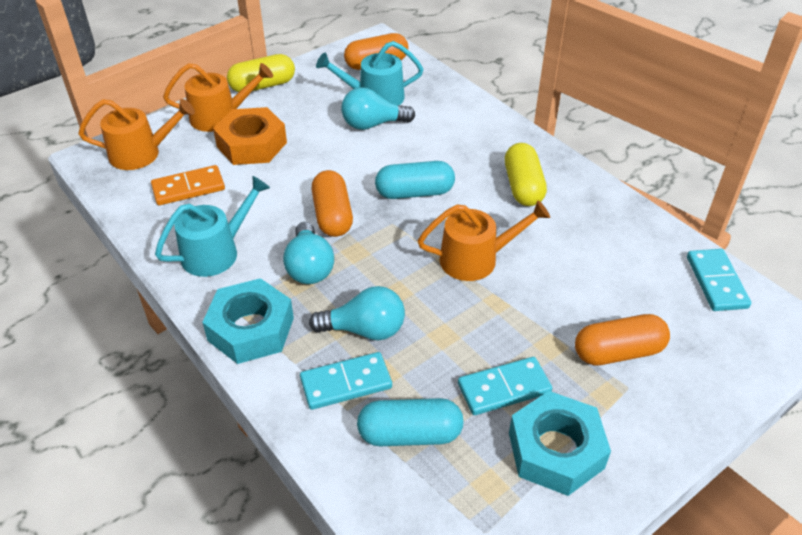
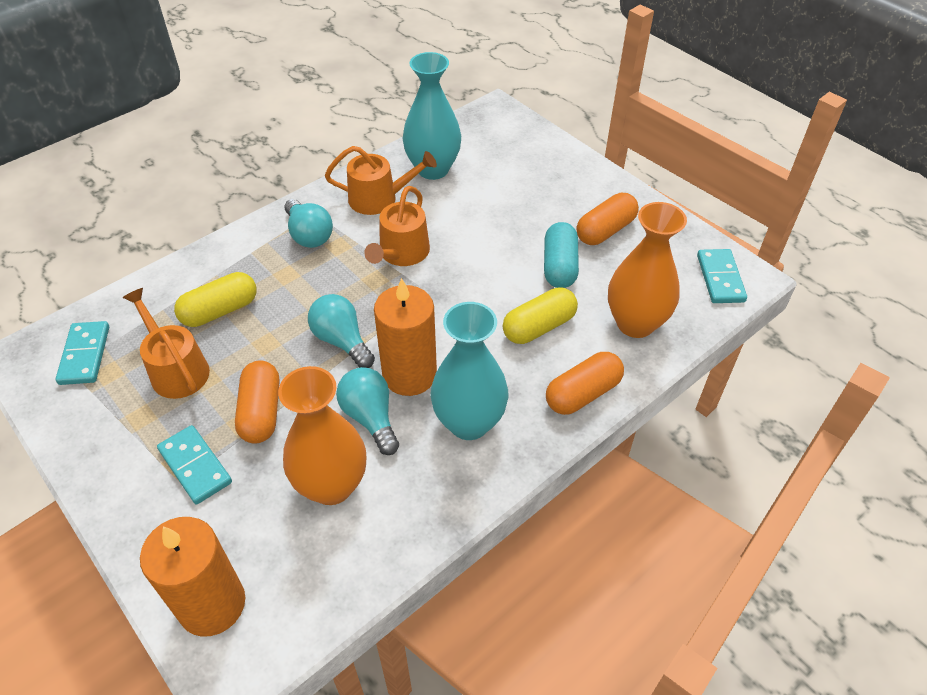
orange candle: none = 0 -> [140,517,245,637] [374,278,437,396] = 2
orange domino: [151,165,225,205] = 1 -> none = 0
orange nut: [213,107,287,165] = 1 -> none = 0
orange vase: none = 0 -> [278,366,366,505] [608,202,687,338] = 2
turquoise capsule: [357,398,464,446] [375,161,455,199] = 2 -> [544,222,579,288] = 1
turquoise nut: [202,278,294,364] [509,391,611,496] = 2 -> none = 0
turquoise vase: none = 0 -> [403,52,461,180] [430,302,508,440] = 2
turquoise watering can: [155,176,270,277] [316,41,423,105] = 2 -> none = 0

